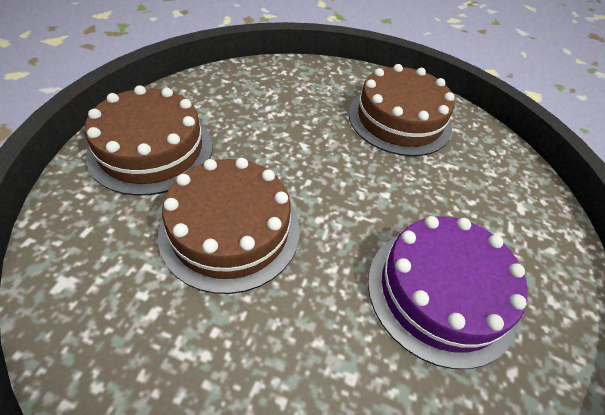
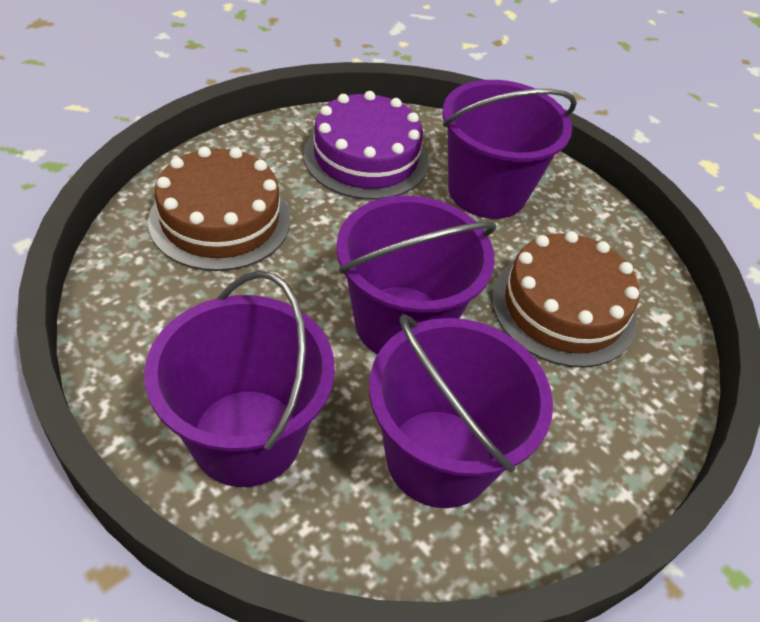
brown cake: [85,85,213,196] [158,158,300,294] [349,64,455,156] = 3 -> [148,146,291,271] [492,231,640,368] = 2
purple bucket: none = 0 -> [144,271,335,487] [336,196,497,354] [369,314,553,508] [443,80,577,219] = 4

